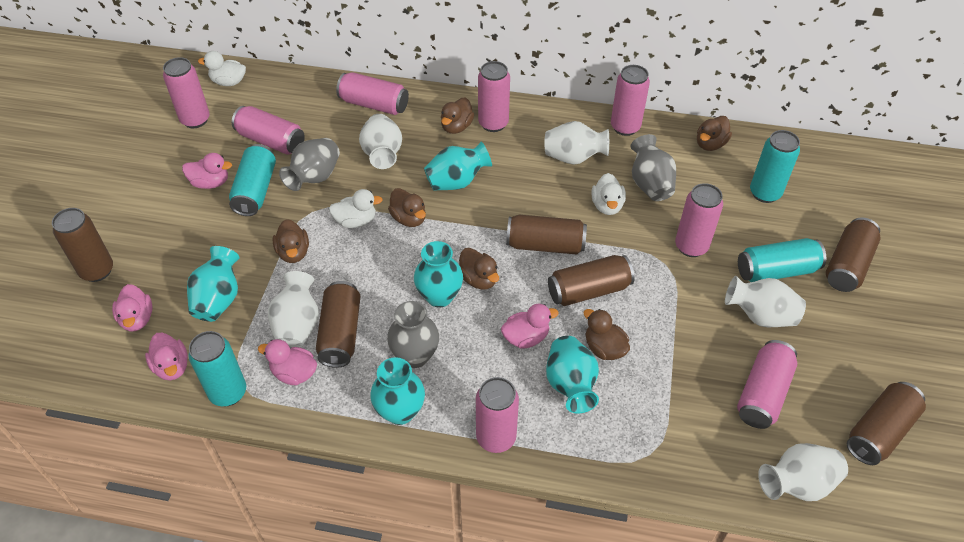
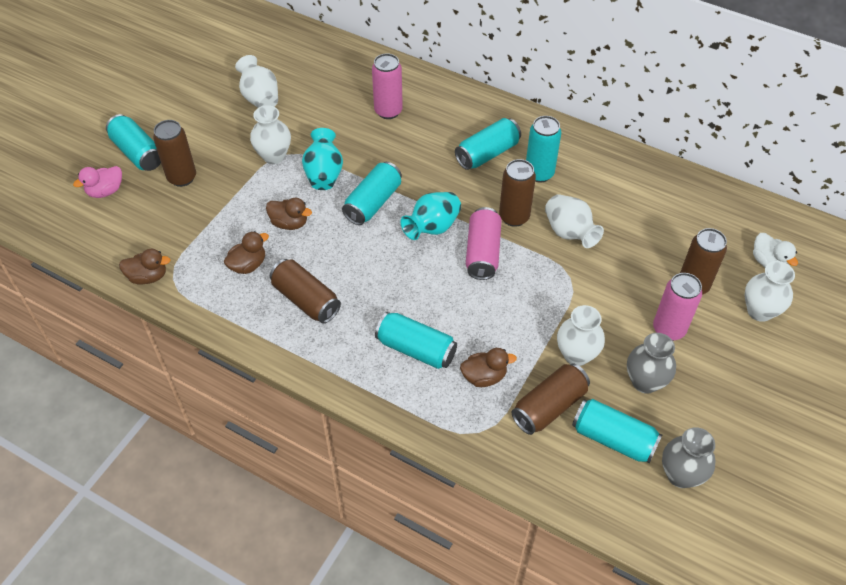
brown can: [52,208,113,282] [316,281,360,368] [506,215,587,255] [548,255,635,306] [826,217,881,292] [847,382,926,465] = 6 -> [153,120,196,187] [270,259,341,323] [499,159,536,227] [511,363,590,435] [680,228,727,295] = 5
brown duck: [273,219,309,263] [388,188,426,227] [441,97,474,134] [459,248,499,290] [584,309,630,360] [697,116,732,151] = 6 -> [119,249,170,285] [224,231,269,274] [266,198,312,230] [460,348,517,387] = 4
grey vase: [279,138,340,191] [387,301,439,368] [630,134,676,201] = 3 -> [627,333,676,394] [662,427,715,488] = 2
pink can: [163,57,210,128] [232,106,305,155] [336,72,409,115] [476,377,519,453] [478,61,510,132] [611,65,650,136] [675,183,723,257] [737,340,797,429] = 8 -> [372,53,403,119] [466,207,502,280] [653,273,702,341] = 3
pink duck: [112,284,152,332] [145,333,188,380] [182,153,232,189] [258,339,317,385] [501,304,559,349] = 5 -> [73,166,122,198] = 1
turquoise can: [188,331,246,406] [229,144,276,216] [738,238,826,282] [750,130,800,203] = 4 -> [106,114,161,171] [342,162,402,225] [375,312,457,369] [455,118,521,170] [526,116,561,183] [572,399,662,464] = 6
turquoise vase: [187,246,240,322] [370,357,425,425] [414,241,463,308] [424,141,492,190] [546,336,599,413] = 5 -> [302,128,343,190] [401,192,461,240] = 2
white duck: [198,51,246,86] [329,189,383,228] [592,173,626,215] = 3 -> [753,233,798,267] = 1

